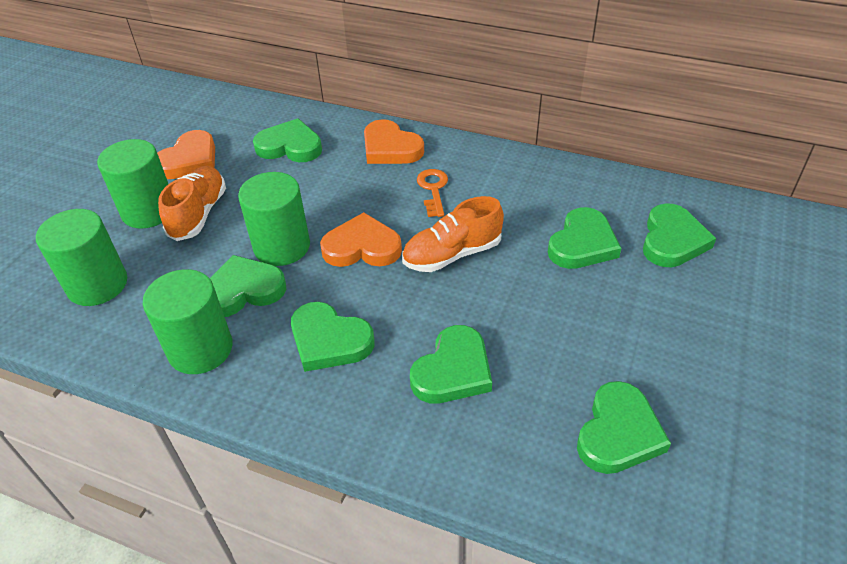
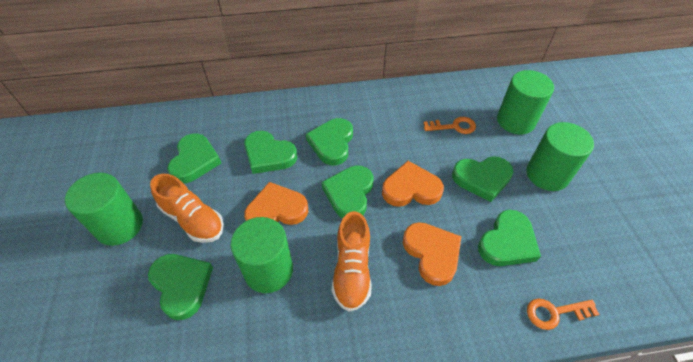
orange key: [417,169,448,217] = 1 -> [424,117,476,134] [527,299,600,330] = 2

